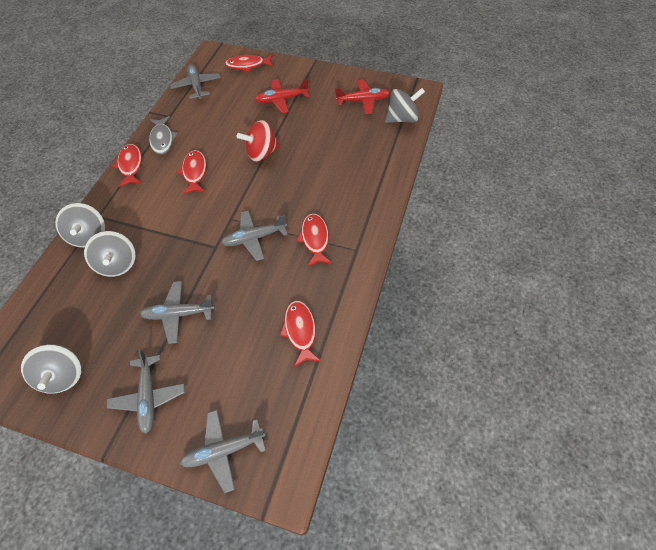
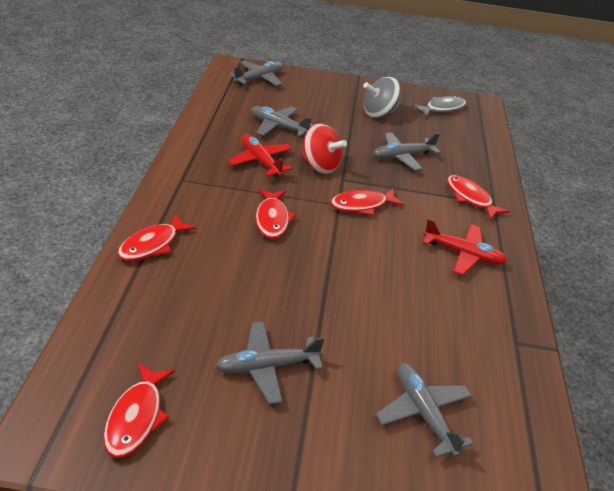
grey spinning top: [21,344,81,393] [55,203,105,248] [84,231,136,277] [385,88,425,123] = 4 -> [363,77,401,118] = 1

